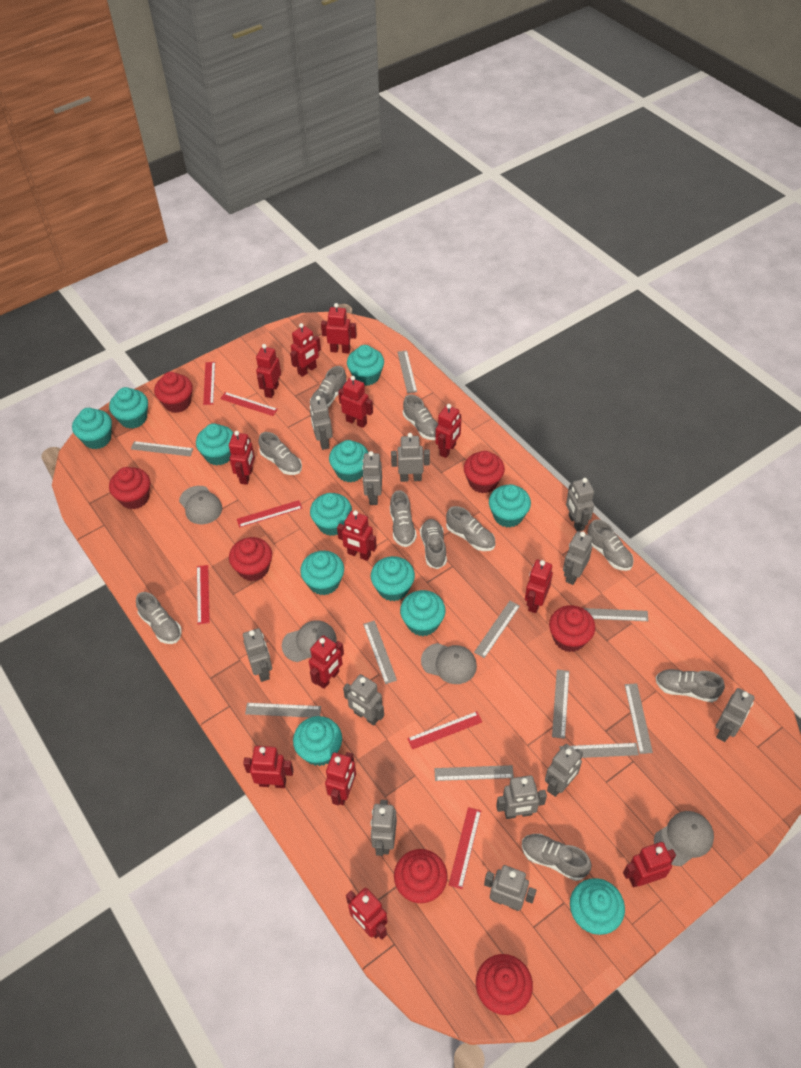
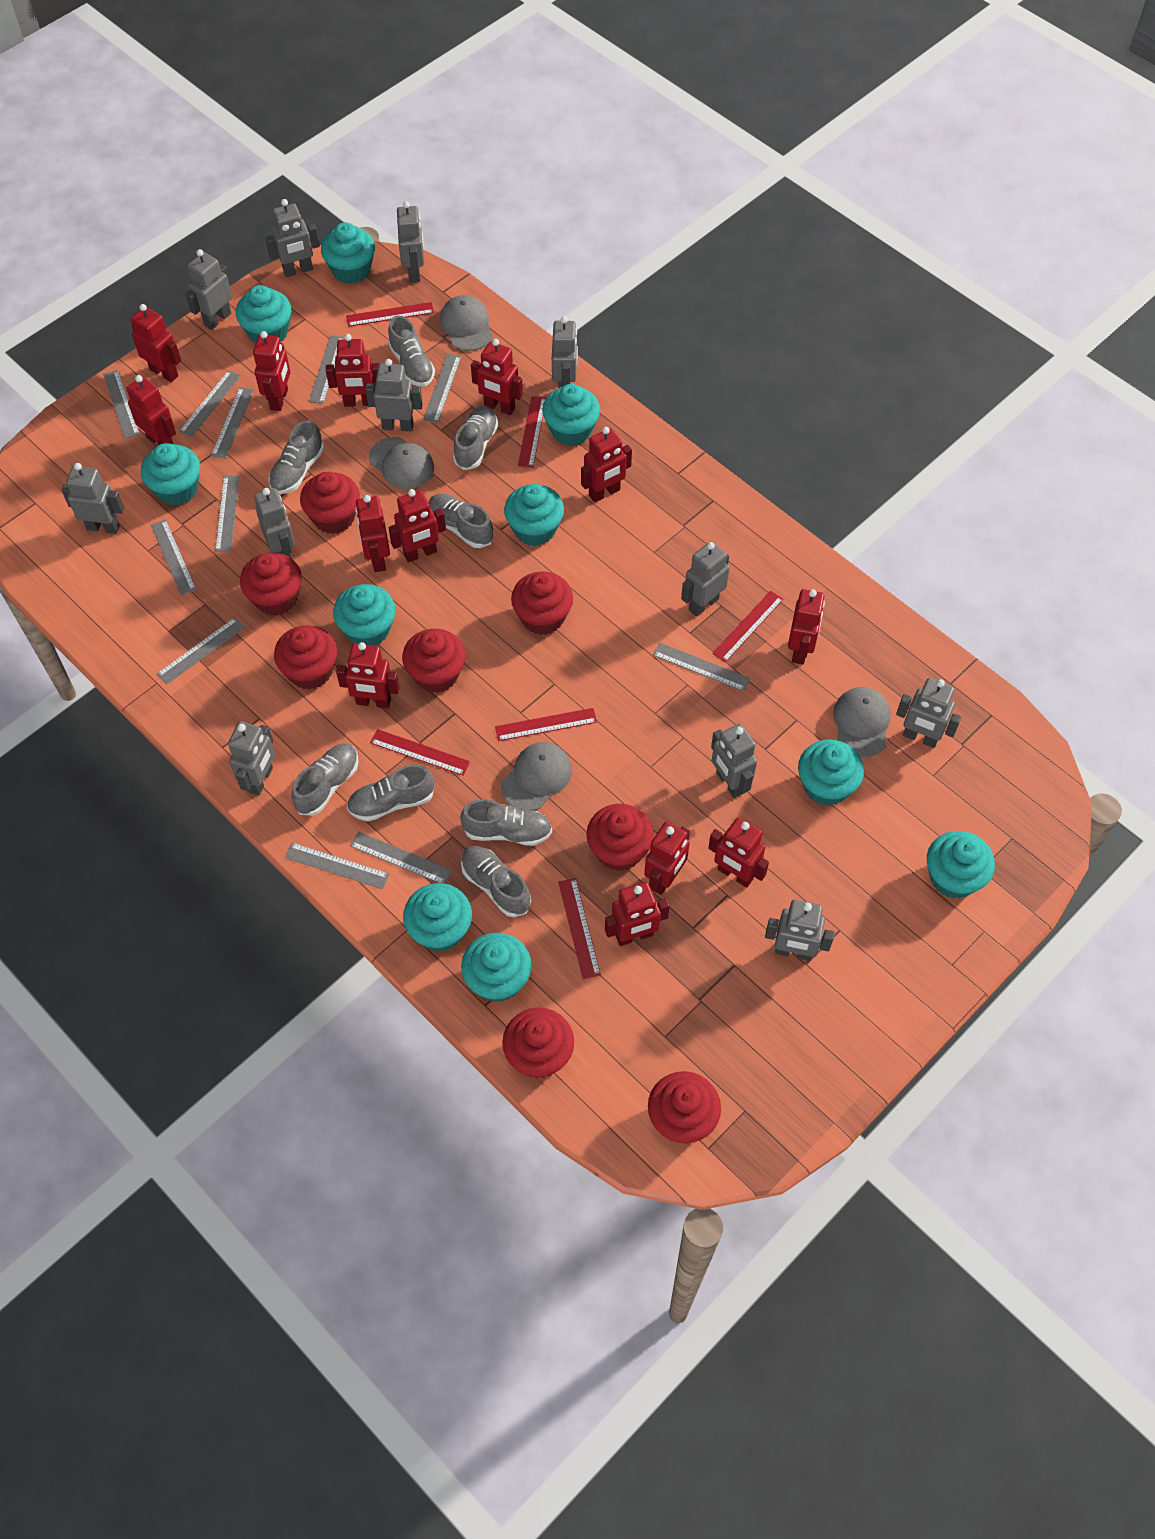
grey ruler: [131,441,193,456] [245,703,321,718] [363,621,397,684] [397,350,417,393] [434,765,514,781] [474,601,520,658] [552,669,569,739] [559,743,639,758] [583,608,648,621] [625,683,653,754] = 10 -> [103,370,140,439] [151,520,196,595] [157,617,245,685] [179,370,241,438] [211,387,254,458] [215,476,239,552] [285,843,389,889] [309,335,344,404] [350,832,452,884] [423,354,461,423] [653,643,750,691] = 11
grey shoe: [136,592,182,644] [258,432,302,475] [310,366,347,408] [390,490,417,547] [403,395,438,440] [420,519,447,569] [446,506,495,551] [522,834,592,881] [587,519,634,571] [656,669,725,702] = 10 -> [268,420,324,494] [292,743,359,816] [347,765,434,821] [388,315,435,387] [429,494,494,548] [453,406,498,470] [460,799,552,846] [461,846,531,917] = 8
red cupcake: [109,467,150,509] [154,372,193,413] [229,537,272,581] [394,849,448,903] [464,451,505,494] [476,954,533,1015] [549,605,595,652] = 7 -> [240,553,302,616] [274,625,337,690] [300,472,360,534] [402,629,465,693] [502,1007,574,1078] [511,572,573,635] [586,804,654,871] [648,1071,721,1143] = 8
turquoise cupcake: [72,408,112,449] [109,387,148,429] [196,423,233,465] [293,716,342,766] [300,551,344,595] [310,493,352,536] [329,440,368,482] [347,345,384,386] [371,556,415,601] [400,590,446,636] [489,484,531,528] [570,878,625,935] = 12 -> [141,443,200,505] [236,285,291,343] [321,222,375,284] [333,584,395,646] [403,883,472,952] [461,933,532,1002] [504,484,564,546] [542,384,600,446] [798,739,864,806] [927,831,995,899] = 10

